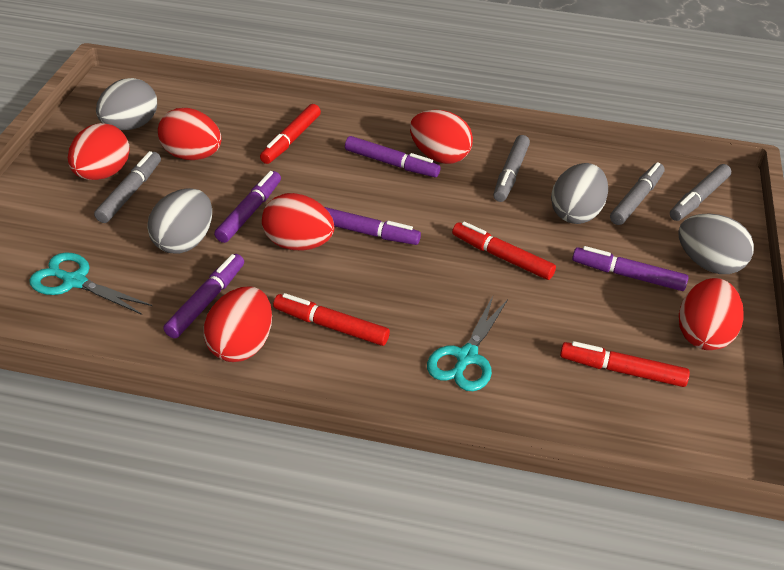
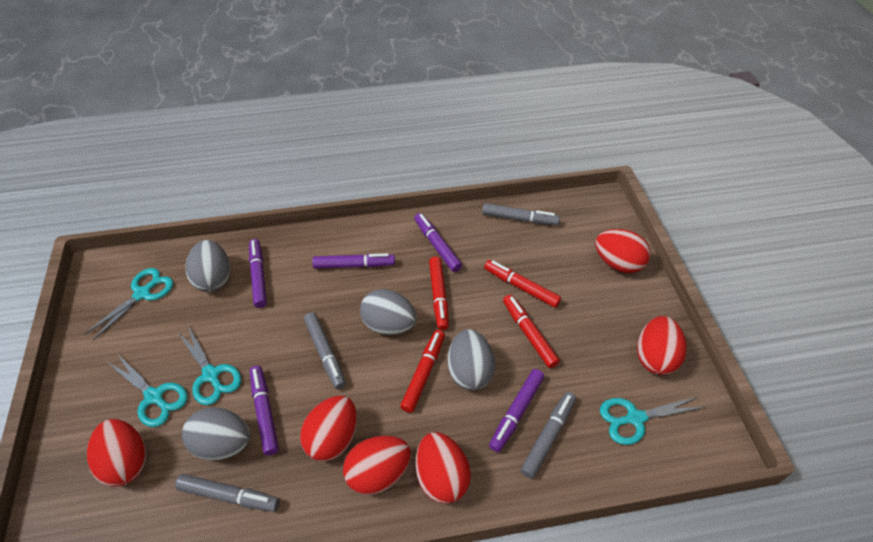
turquoise scissors: [29,252,152,315] [427,296,508,391] = 2 -> [85,268,173,340] [107,355,188,427] [177,326,241,405] [600,396,705,445] = 4

